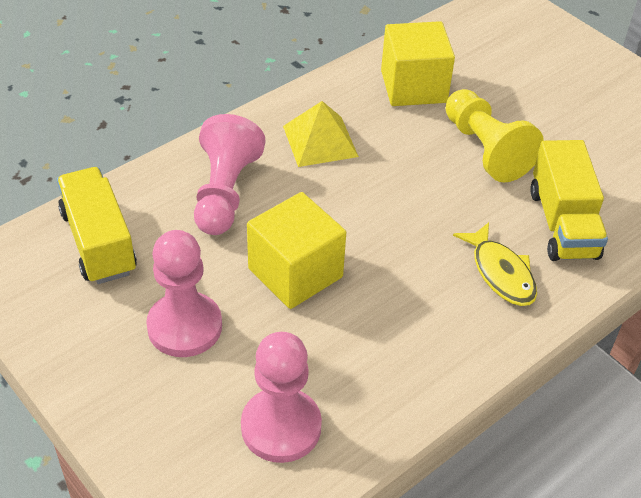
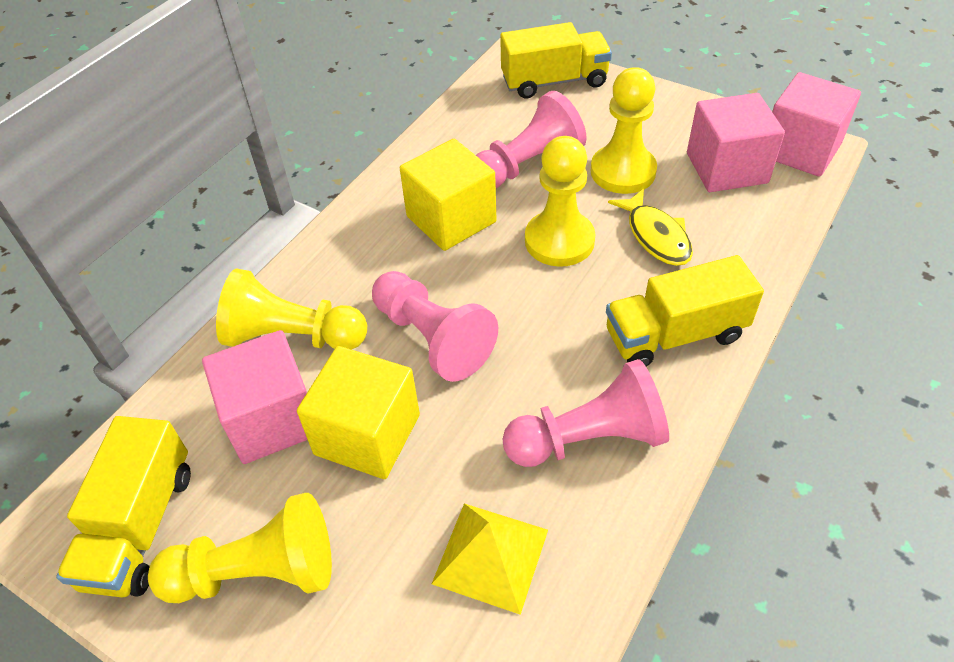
pink cube: none = 0 -> [202,330,307,464] [687,93,785,192] [772,72,861,177] = 3
yellow pawn: [446,89,544,183] = 1 -> [148,493,332,603] [216,268,367,350] [525,136,596,267] [591,67,657,194] = 4
yellow truck: [57,167,137,284] [530,140,608,261] = 2 -> [56,416,191,598] [500,22,612,98] [606,255,764,366] = 3

